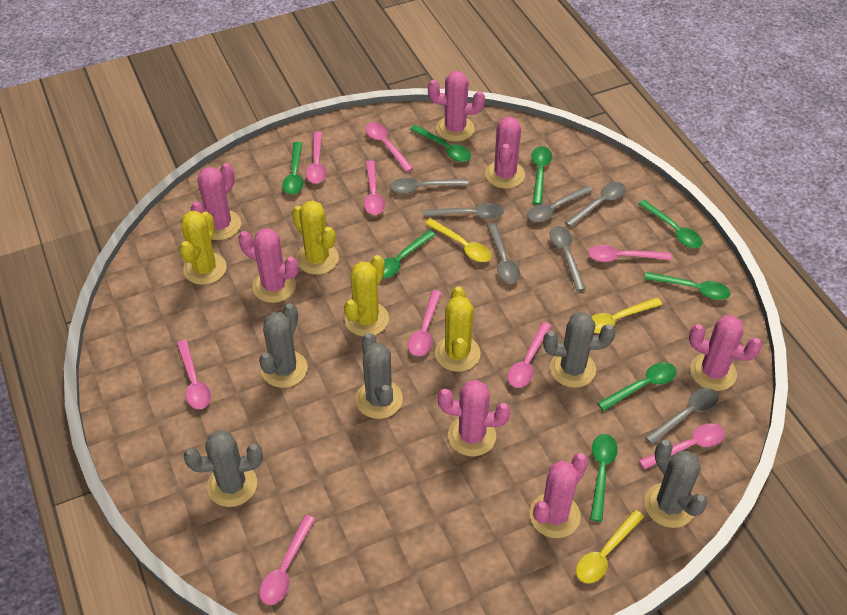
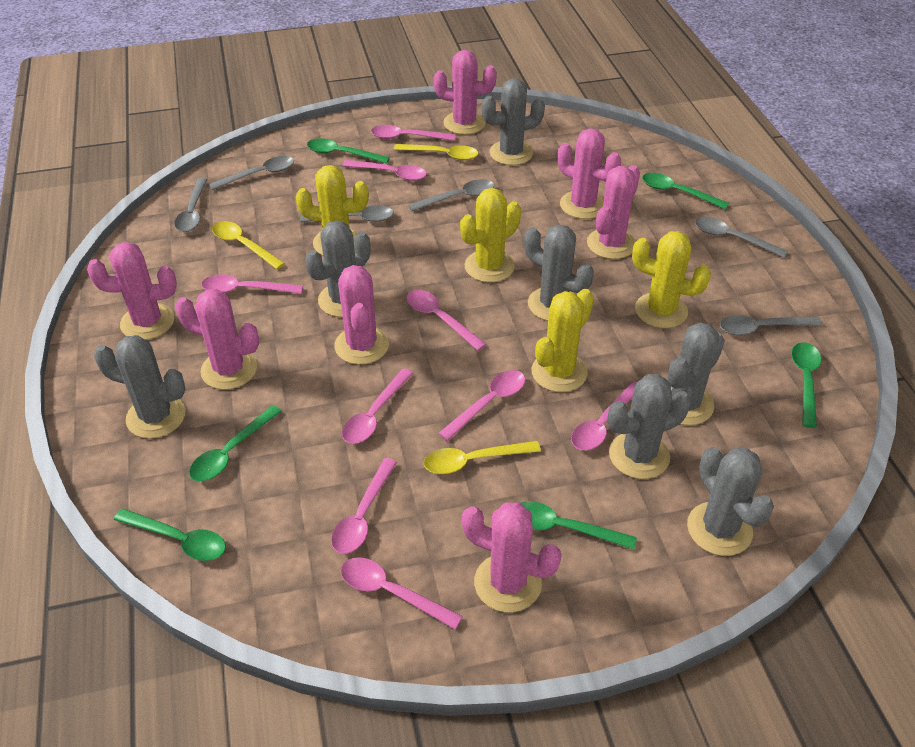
green spoon: [282,142,303,195] [382,230,436,279] [410,125,471,162] [532,146,552,205] [590,434,618,522] [597,362,676,411] [638,200,703,248] [644,272,731,300] = 8 -> [114,508,226,561] [189,405,282,481] [307,138,390,164] [520,501,637,550] [642,173,729,209] [791,342,821,428] = 6
grey cactus: [184,430,263,507] [259,303,308,388] [356,333,403,419] [543,312,616,388] [645,440,708,528] = 5 -> [94,335,185,439] [305,220,370,317] [482,78,545,165] [524,225,594,321] [607,374,691,479] [668,322,725,425] [687,447,774,556] = 7
grey spoon: [390,178,468,194] [423,203,504,219] [487,223,520,283] [527,185,593,222] [549,226,586,291] [565,182,626,227] [645,388,719,445] = 7 -> [174,178,207,232] [209,156,294,190] [300,205,394,222] [408,179,494,211] [695,217,788,258] [720,315,822,335] = 6

